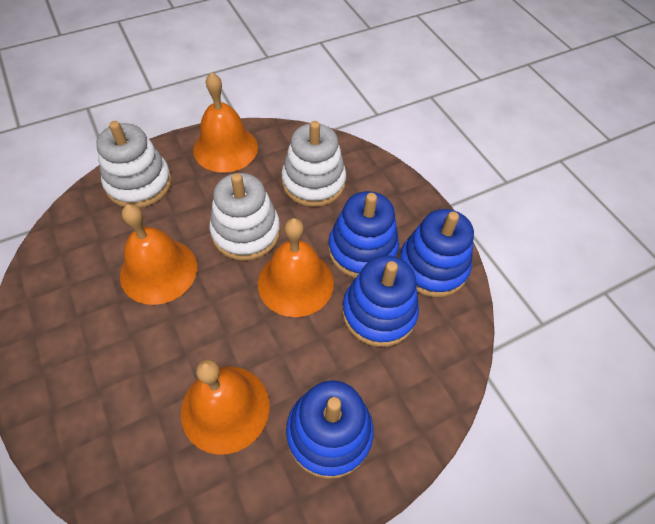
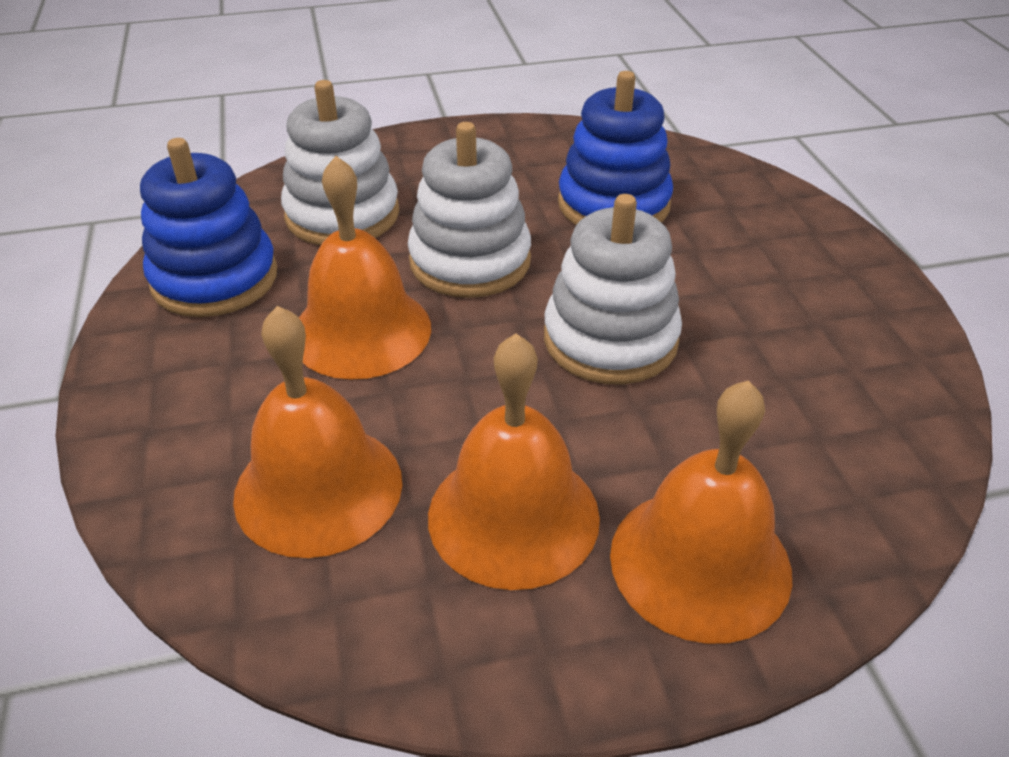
blue stacking toy: [286,380,374,479] [328,191,399,278] [342,255,419,347] [399,209,474,297] = 4 -> [140,138,277,317] [558,71,673,225] = 2

